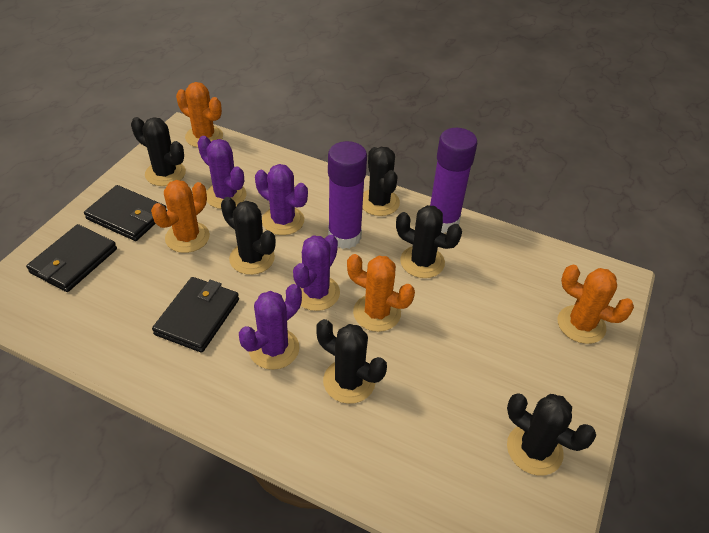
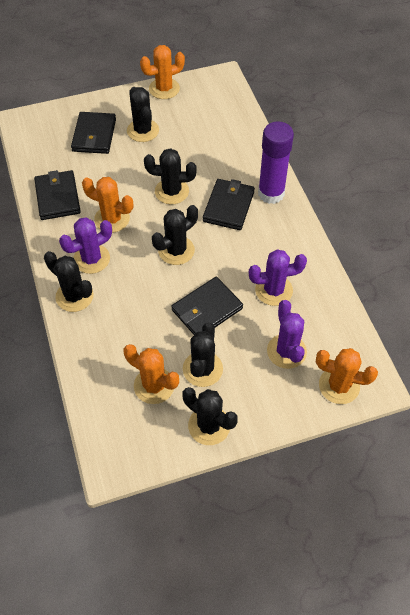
black wallet: [26,224,117,292] [84,185,167,241] [152,277,239,353] = 3 -> [34,170,81,220] [71,112,116,154] [171,277,243,335] [203,179,255,230] = 4
purple cactus: [198,136,247,209] [239,284,302,370] [255,164,308,235] [293,235,340,311] = 4 -> [59,217,112,274] [249,249,307,306] [267,300,307,369] = 3
purple glue stick: [328,141,367,249] [430,128,477,233] = 2 -> [258,122,294,204] = 1

